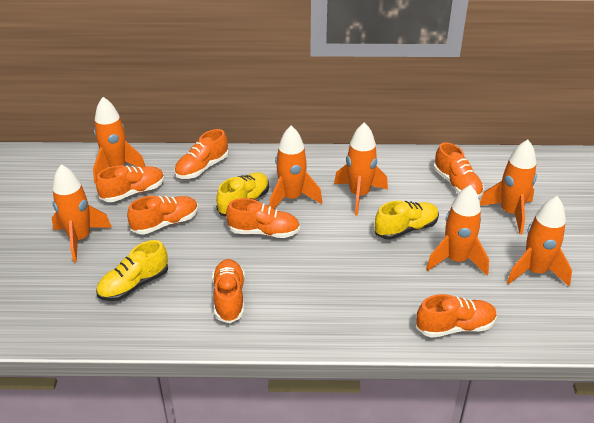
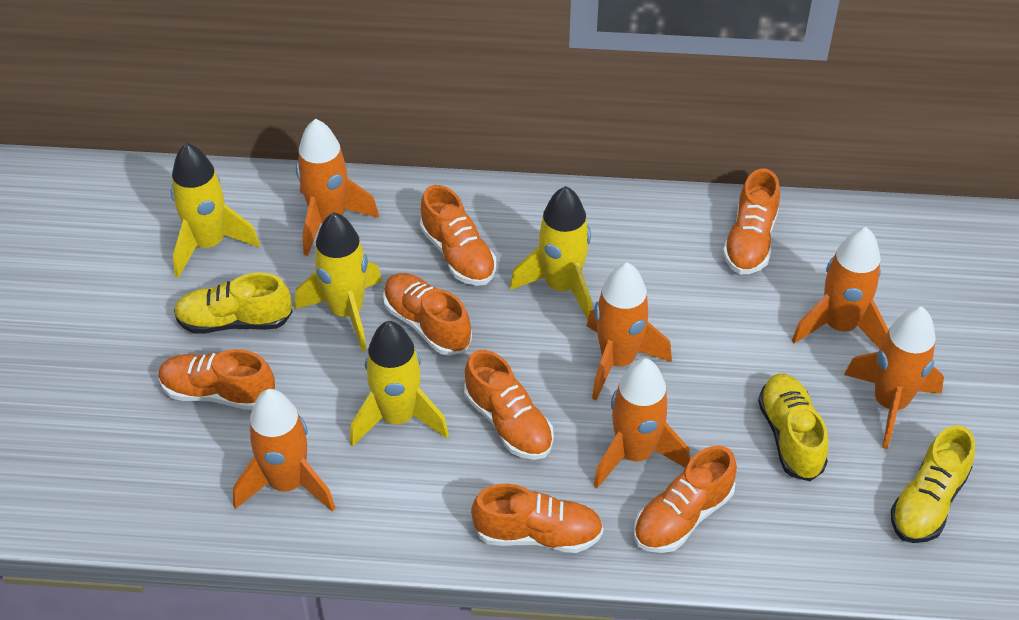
orange rocket: [52,164,112,262] [93,97,146,183] [269,126,323,209] [334,122,388,216] [426,185,489,275] [480,140,537,235] [507,196,572,286] = 7 -> [233,389,335,512] [296,119,379,256] [587,262,672,400] [593,358,690,488] [792,227,889,349] [844,306,944,449] = 6
yellow rocket: none = 0 -> [171,143,260,278] [295,212,382,351] [350,321,449,447] [510,186,592,320] = 4

